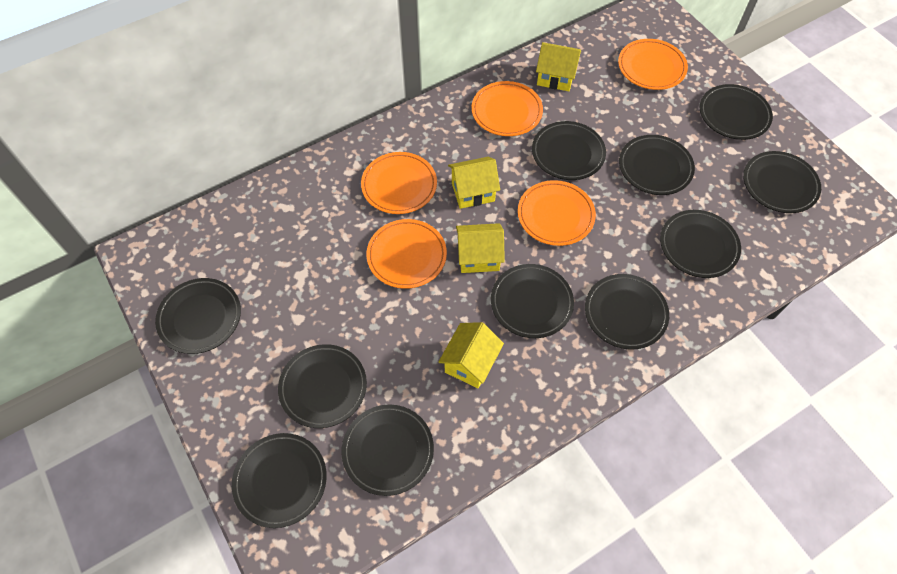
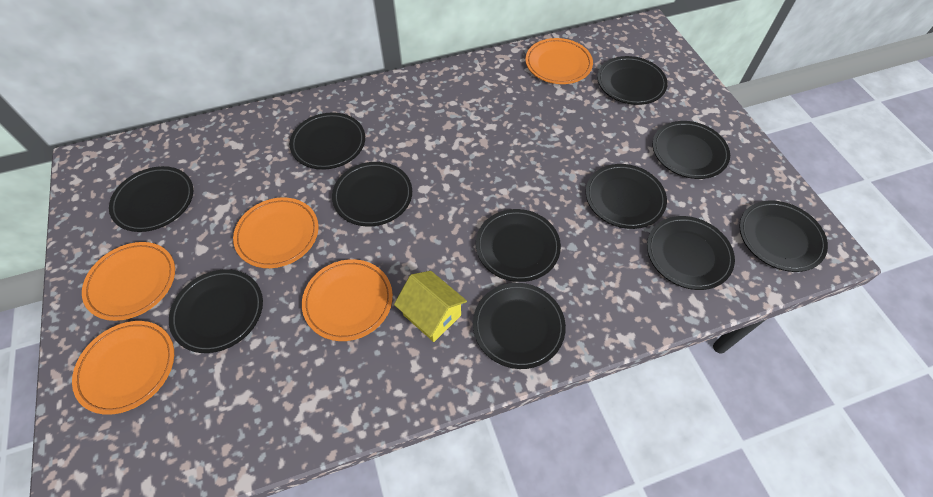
yellow house: [439,322,504,388] [448,157,500,209] [456,223,505,273] [536,42,581,91] = 4 -> [394,271,467,342] = 1

